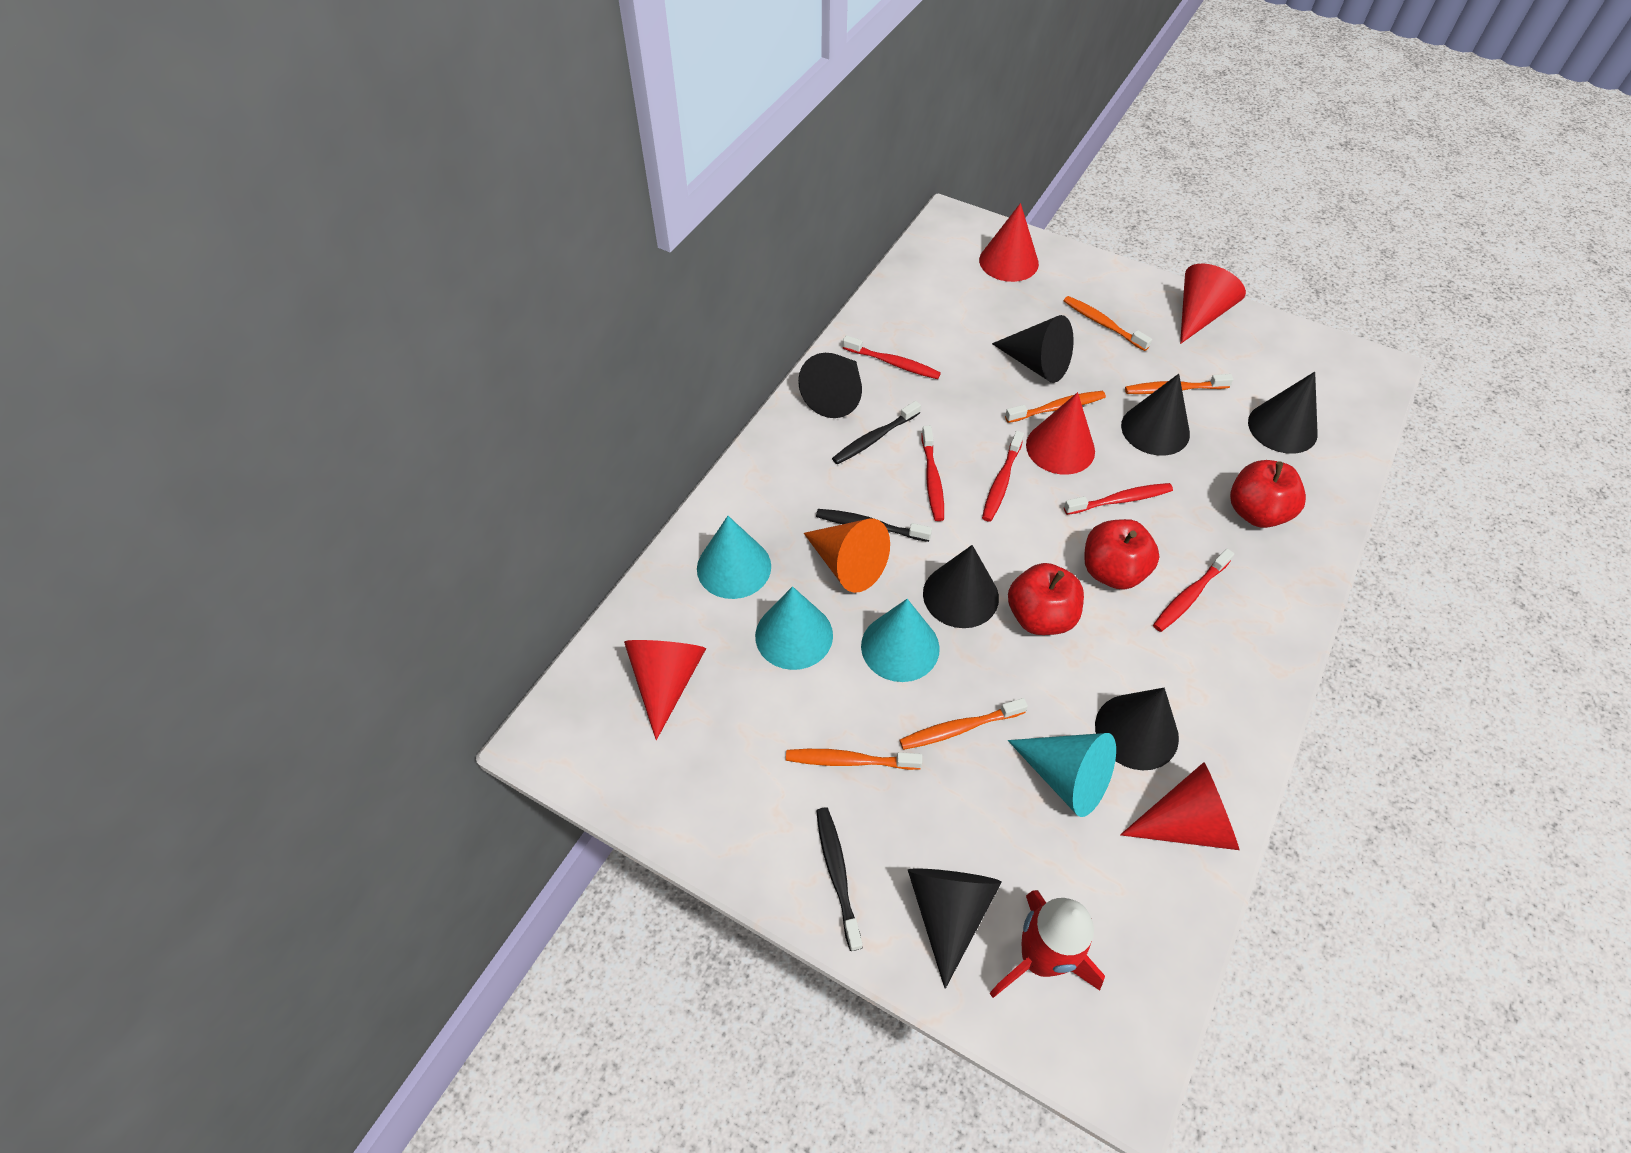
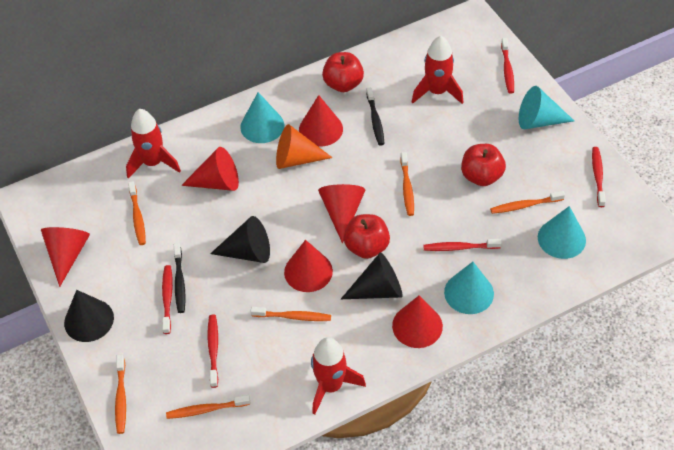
black cone: [798,353,862,418] [908,868,1002,989] [923,545,999,628] [992,315,1074,383] [1095,688,1179,770] [1121,374,1190,456] [1248,372,1318,454] = 7 -> [64,290,114,342] [210,216,270,263] [341,252,402,299] = 3
black toothbrush: [816,509,932,542] [816,807,862,951] [832,401,921,465] = 3 -> [174,243,185,313] [366,87,384,146] = 2
orange toothbrush: [786,749,922,770] [900,698,1028,750] [1005,391,1106,423] [1064,296,1152,351] [1125,374,1234,394] = 5 -> [115,354,126,434] [128,181,146,245] [166,395,250,419] [251,307,331,321] [400,152,414,216] [490,191,565,214] = 6
red cone: [624,640,706,740] [979,203,1039,282] [1026,392,1095,475] [1120,762,1239,850] [1180,263,1246,344] = 5 -> [41,227,90,287] [181,147,239,191] [284,240,333,292] [299,95,343,147] [318,184,365,243] [392,295,443,348] = 6
red rocket: [990,890,1105,998] = 1 -> [126,109,181,179] [311,337,366,415] [412,36,463,104] = 3

